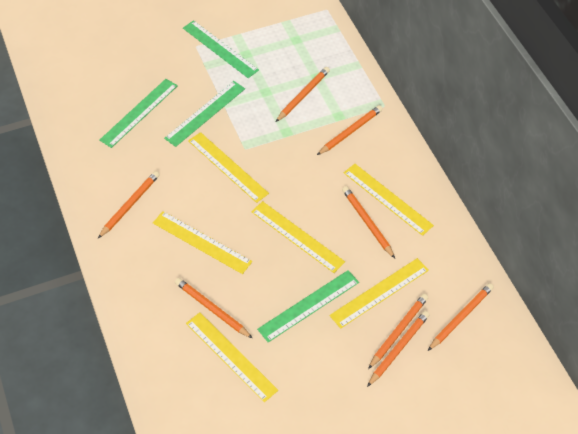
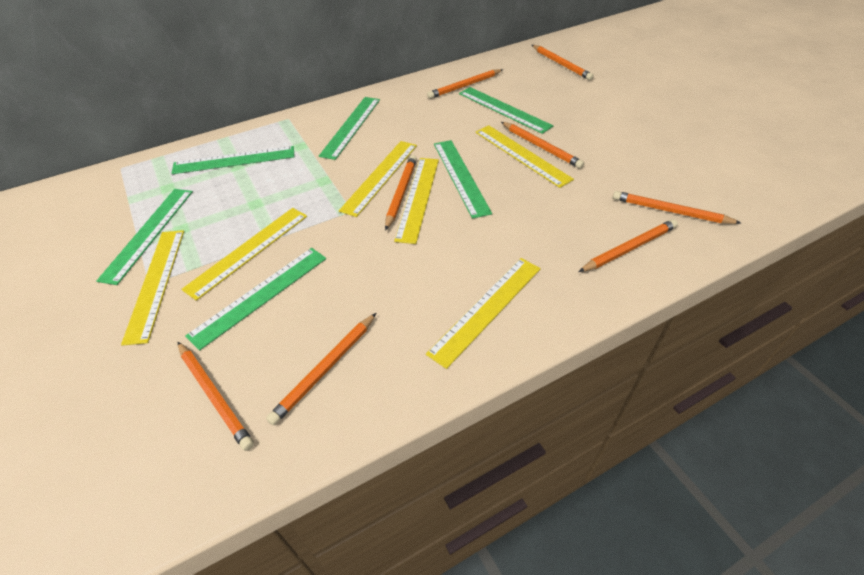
green ruler: [100,79,178,148] [164,81,245,147] [183,20,259,78] [257,270,359,342] = 4 -> [96,189,193,285] [171,146,294,174] [185,248,326,351] [319,97,380,160] [434,140,492,219] [459,87,553,134] = 6

